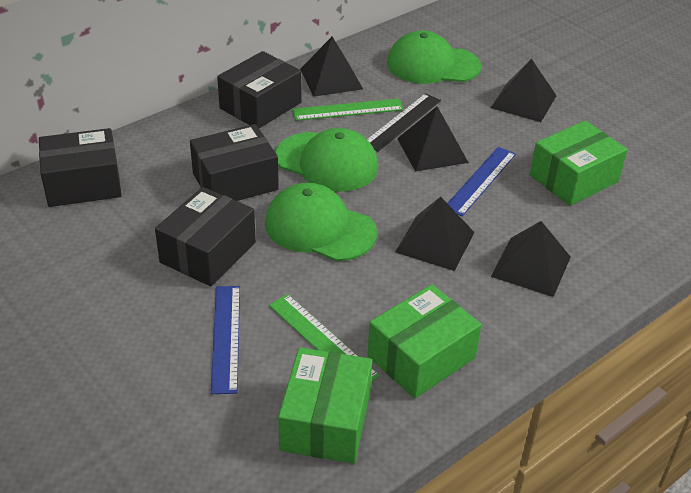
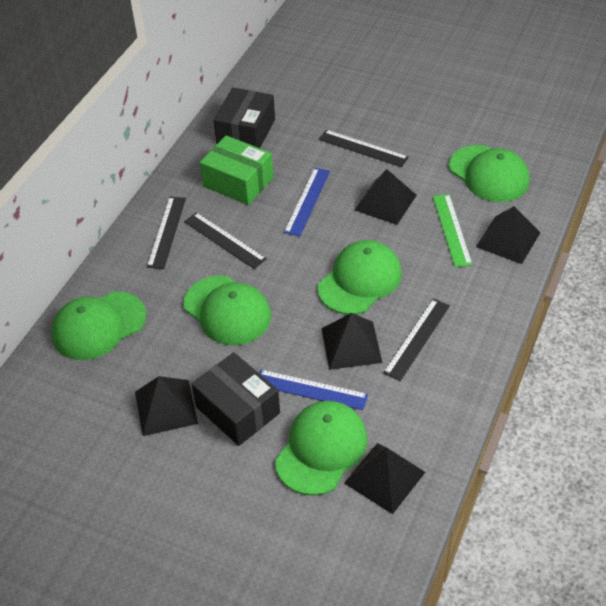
black box: [39,128,122,207] [155,187,256,286] [190,124,279,201] [217,51,301,128] = 4 -> [191,352,280,446] [213,88,275,148] = 2
black ruler: [367,93,441,152] = 1 -> [147,197,186,269] [184,212,267,269] [319,130,409,167] [383,299,450,381] = 4
green box: [278,347,372,464] [367,284,481,398] [530,120,627,206] = 3 -> [200,135,274,205] = 1
green cap: [265,183,377,261] [275,128,378,192] [387,31,481,84] = 3 -> [51,292,146,360] [183,275,271,345] [275,401,368,496] [318,240,402,315] [449,145,530,202] = 5
green ruler: [269,294,380,382] [292,99,404,121] = 2 -> [433,194,473,267] = 1

